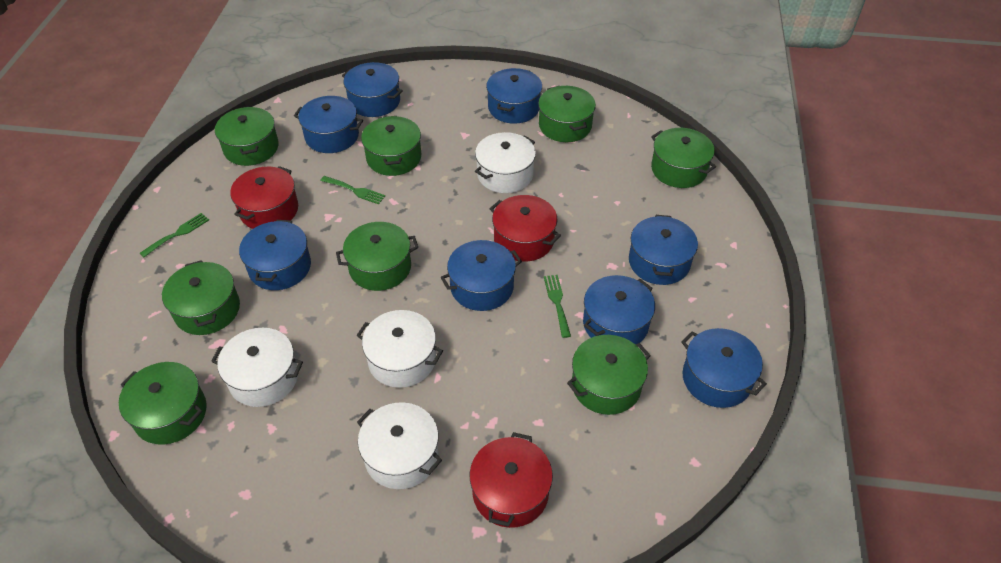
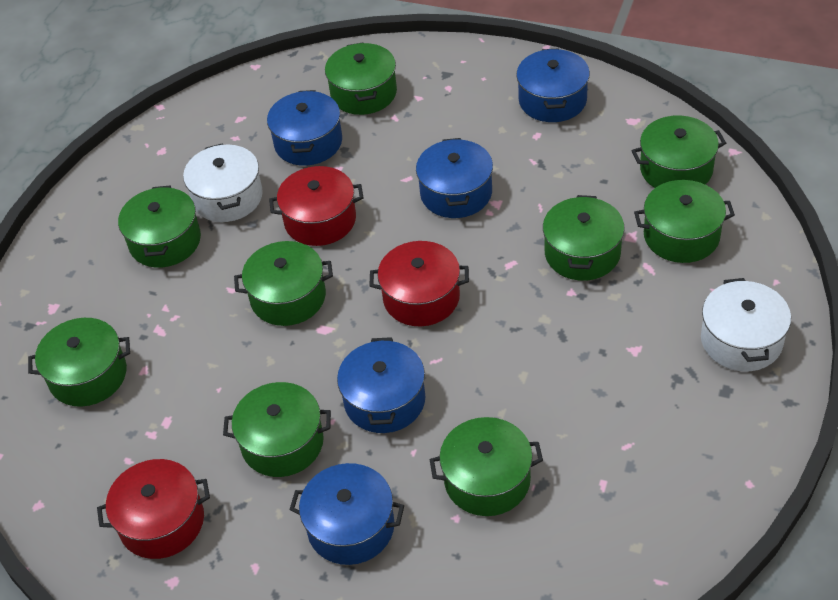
blue pot: [239,220,311,290] [294,96,363,153] [342,62,403,117] [441,240,522,311] [486,68,542,124] [583,275,655,344] [629,215,698,285] [681,328,767,408] = 8 -> [267,90,342,166] [289,463,404,565] [337,337,425,433] [416,138,493,218] [516,48,590,122] = 5
green fork: [140,213,209,257] [320,176,385,204] [544,275,571,338] = 3 -> none = 0
green pot: [119,362,207,445] [162,260,240,335] [215,107,279,166] [336,222,418,291] [361,116,421,176] [538,86,596,142] [567,335,651,415] [651,128,716,188] = 8 -> [28,318,130,407] [118,186,201,268] [223,382,331,477] [234,241,333,326] [325,42,397,115] [429,417,543,516] [543,195,625,281] [631,116,726,188] [634,180,735,263] = 9
white pot: [211,328,303,407] [356,310,443,388] [357,402,442,489] [475,132,536,193] = 4 -> [183,143,263,222] [701,278,791,372] = 2

